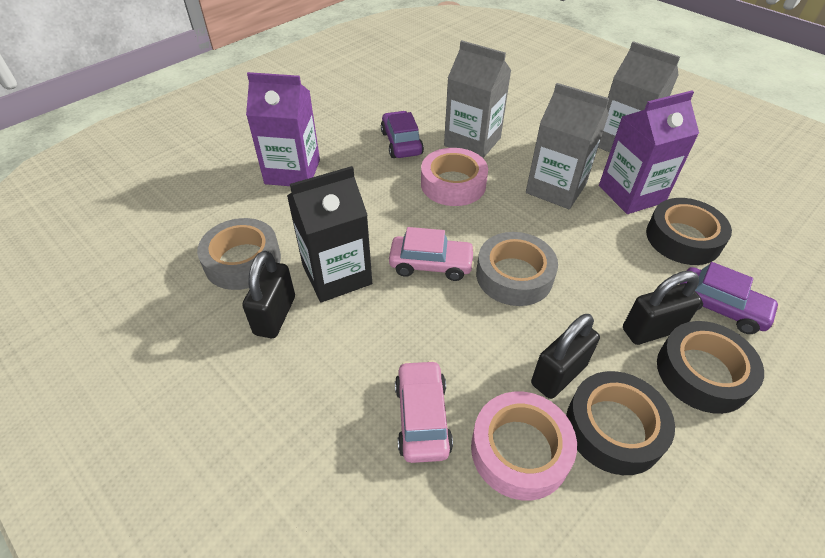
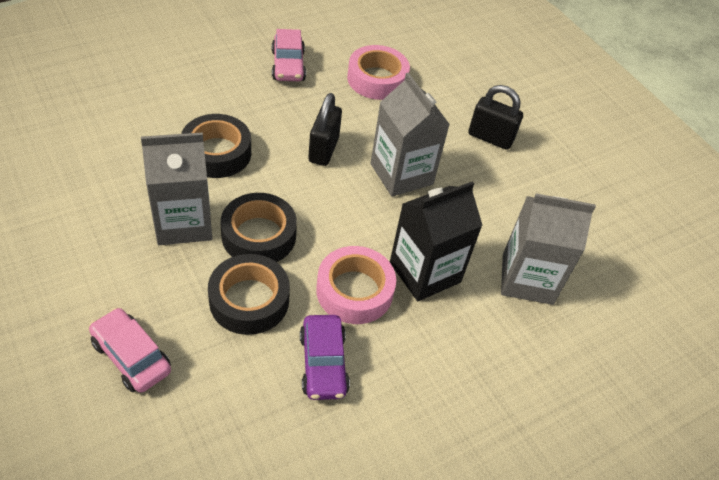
black padlock: [242,251,295,338] [531,314,600,399] [623,271,702,345] = 3 -> [308,93,342,166] [469,85,523,150] = 2
grey tape: [197,218,281,290] [476,232,558,306] = 2 -> none = 0
purple car: [381,111,424,158] [680,262,780,334] = 2 -> [300,315,350,400] = 1
purple carton: [246,72,320,186] [599,90,699,214] = 2 -> none = 0

